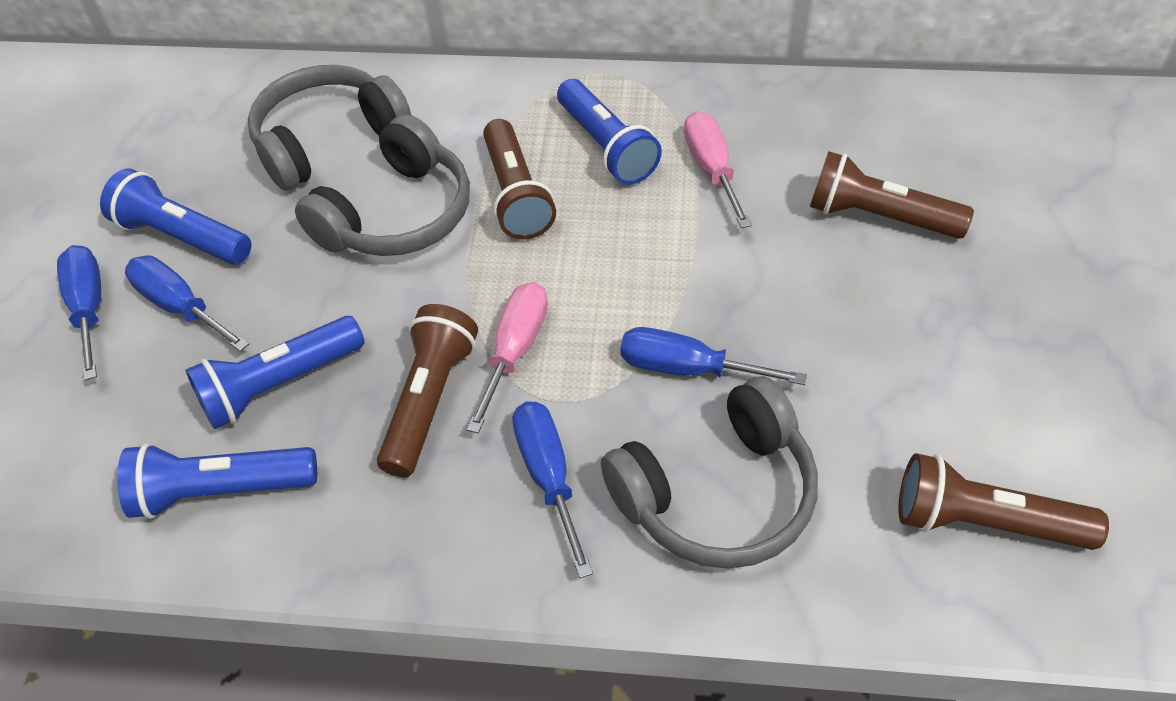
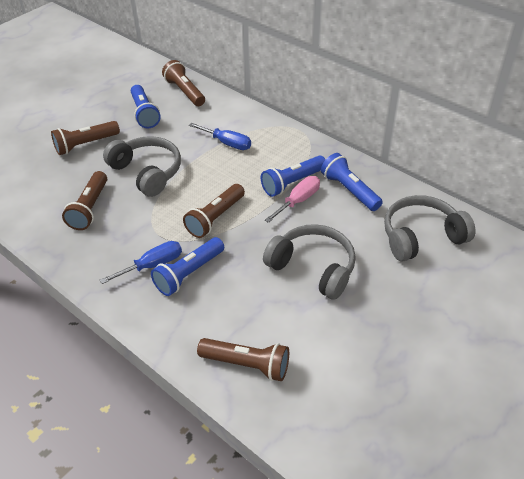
blue screwdriver: [57,245,101,381] [125,255,249,352] [512,401,593,578] [620,327,807,385] = 4 -> [100,241,182,284] [189,123,251,150] = 2
brown flashlight: [377,304,478,477] [483,119,556,240] [810,151,974,239] [898,453,1109,550] = 4 -> [51,121,120,155] [62,171,107,230] [162,60,205,106] [183,184,245,238] [197,338,289,381] = 5
pink screwdriver: [466,282,548,434] [684,111,752,228] = 2 -> [265,176,320,223] = 1

